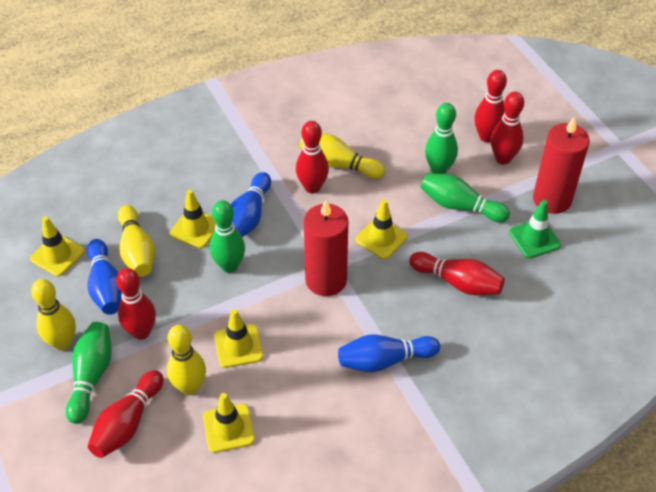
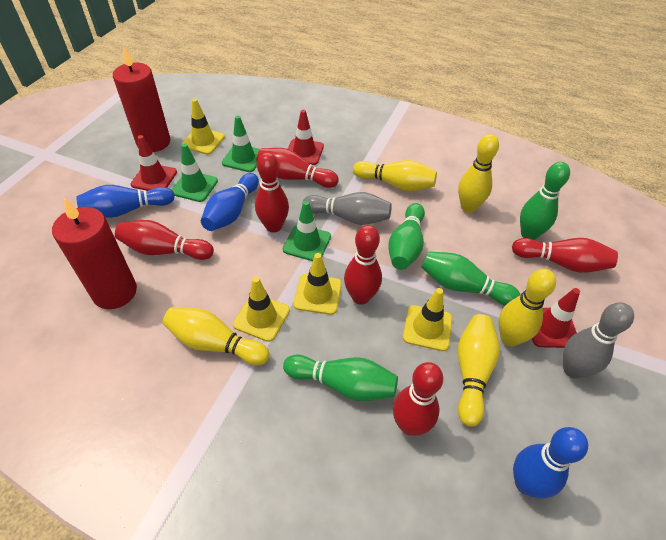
green traffic cone: [509,200,561,259] = 1 -> [172,143,218,202] [222,116,260,172] [283,201,331,261] = 3
grey bowling pin: none = 0 -> [302,192,392,225] [563,303,634,379] = 2
red traffic cone: none = 0 -> [130,135,177,191] [288,110,324,165] [532,288,580,348] = 3
yellow bowling pin: [31,279,76,351] [118,205,155,277] [167,325,206,395] [299,133,385,179] = 4 -> [163,307,270,365] [353,160,437,191] [458,134,499,213] [458,314,500,427] [499,269,556,347] = 5
yellow traffic cone: [30,216,85,276] [170,190,216,249] [203,393,255,453] [214,309,263,368] [355,199,408,259] = 5 -> [182,99,225,155] [233,277,290,342] [293,253,342,315] [403,288,452,351] = 4

